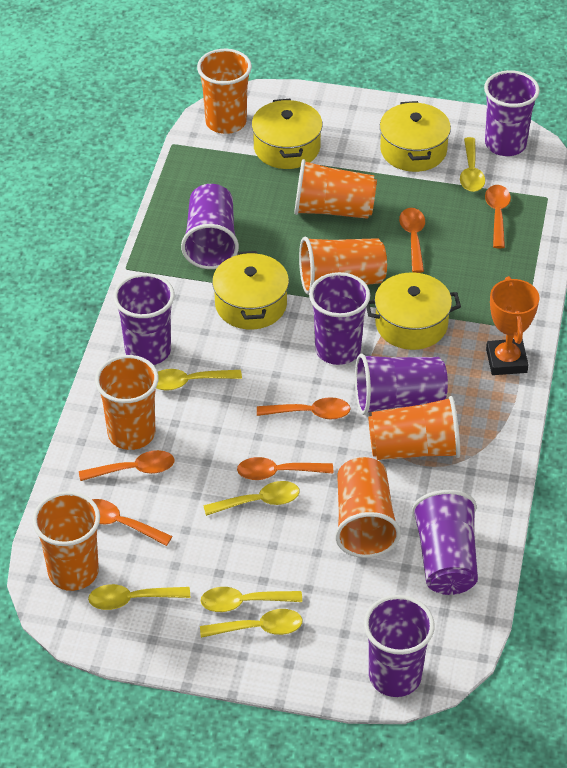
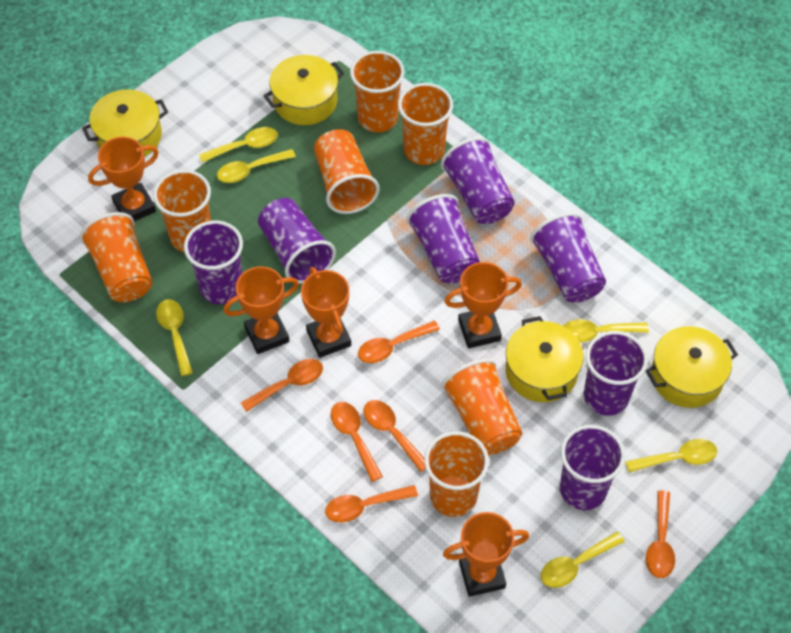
orange trophy: [486,276,540,375] = 1 -> [88,137,159,221] [224,266,299,354] [301,267,351,358] [443,512,529,597] [444,262,522,348] = 5

